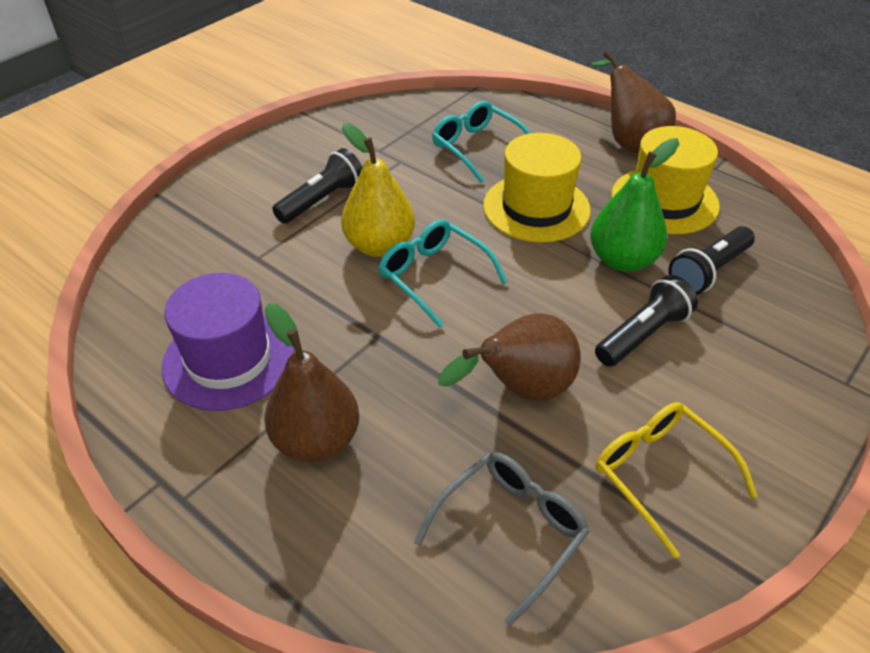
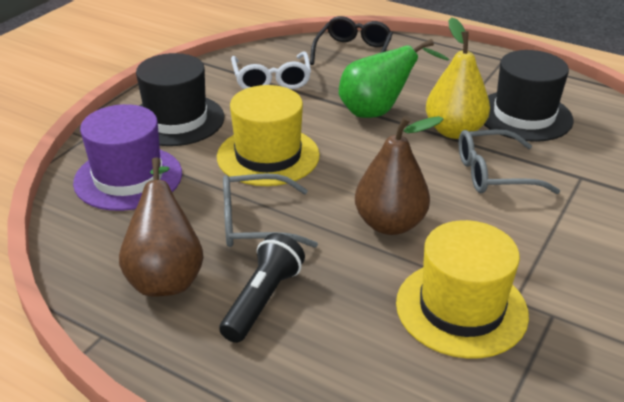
black flashlight: [272,148,362,224] [595,275,698,367] [668,226,755,295] = 3 -> [219,233,305,343] = 1
black glasses: none = 0 -> [310,16,393,65] = 1
black hat: none = 0 -> [136,53,224,146] [484,50,573,142] = 2
brown pear: [264,303,359,462] [438,313,581,401] [591,50,676,154] = 3 -> [119,157,204,296] [355,116,443,235] = 2
grey glasses: [414,452,590,626] = 1 -> [223,173,318,248] [459,129,560,194] = 2
turquoise glasses: [378,219,507,328] [432,101,530,183] = 2 -> none = 0
white glasses: none = 0 -> [231,51,311,89] = 1
yellow glasses: [596,402,758,559] = 1 -> none = 0

